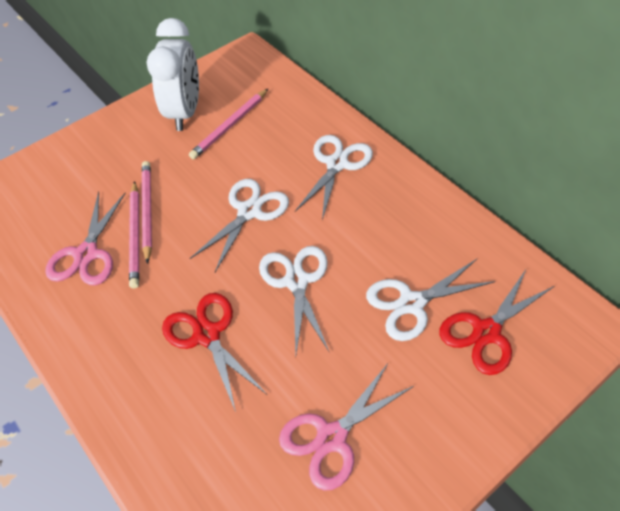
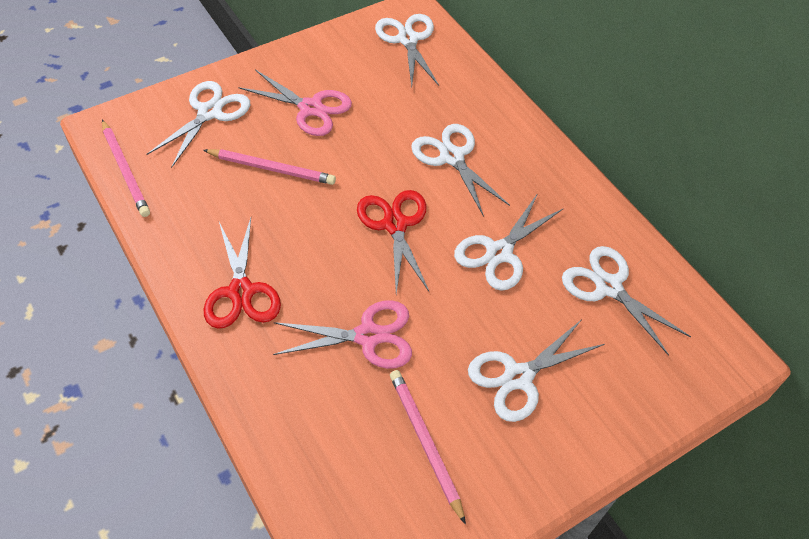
white clock: [147,18,199,131] = 1 -> none = 0
white scissors: [190,179,289,272] [259,246,330,354] [295,135,373,220] [366,259,496,341] = 4 -> [147,81,250,168] [375,14,439,87] [411,124,510,217] [454,193,564,291] [468,319,605,422] [562,246,691,356] = 6

